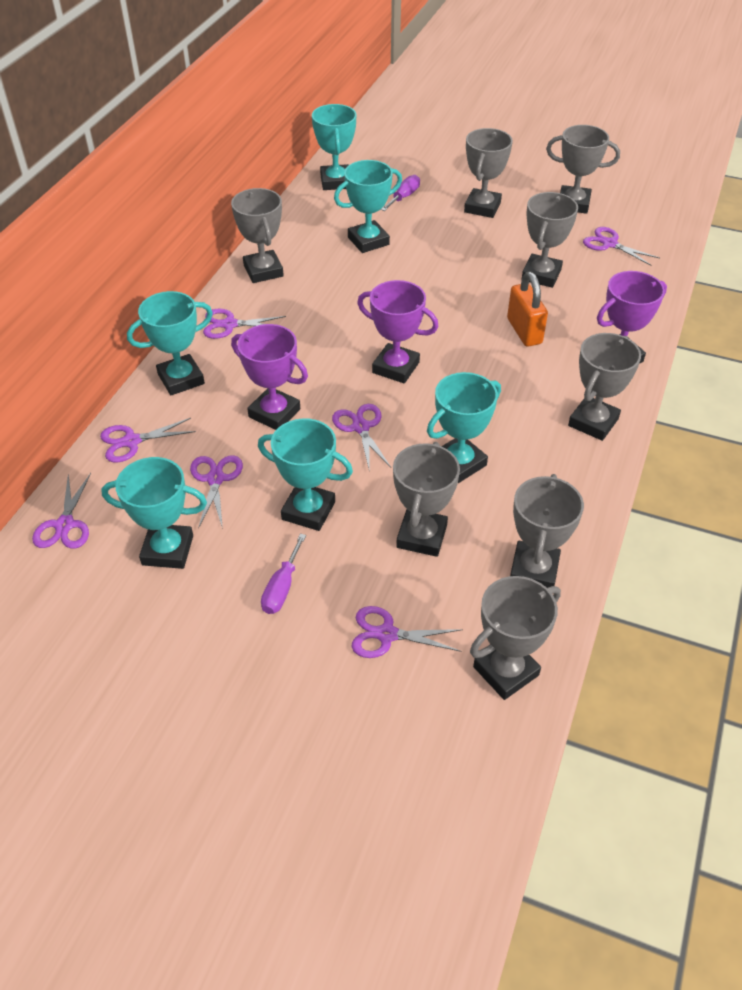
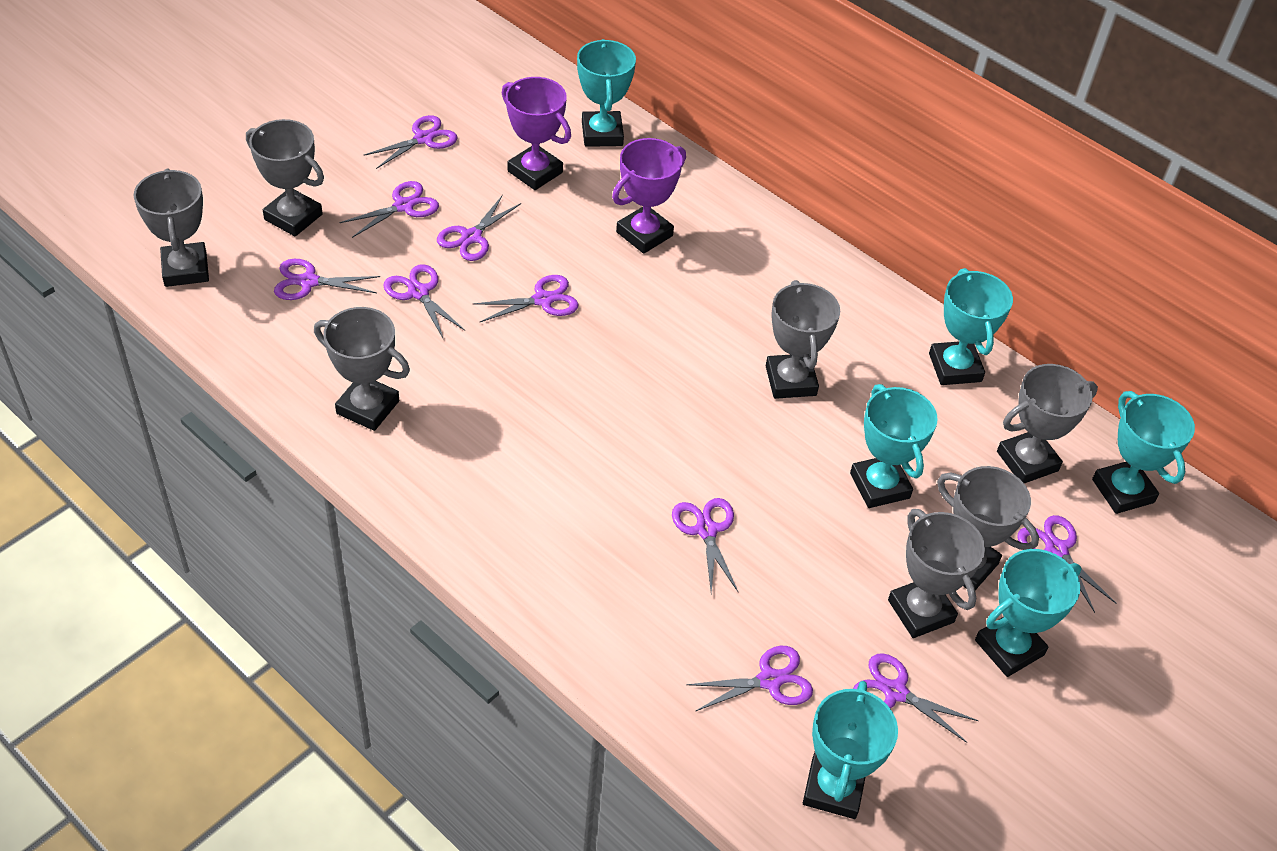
grey trophy: [231,188,284,283] [393,442,460,557] [464,128,513,218] [470,576,561,700] [510,474,584,588] [522,192,578,288] [546,125,620,214] [568,333,641,441] = 8 -> [134,169,209,287] [246,119,324,237] [314,307,410,431] [766,280,840,399] [888,509,985,638] [937,466,1039,590] [997,364,1098,483] = 7
orange padlock: [507,272,548,347] = 1 -> none = 0
purple scissors: [32,473,91,549] [100,418,196,463] [190,455,243,529] [203,309,286,339] [332,404,391,472] [352,606,463,658] [583,227,660,266] = 7 -> [274,259,380,300] [340,181,439,238] [364,115,457,169] [383,264,465,340] [437,195,521,261] [473,275,579,322] [672,498,739,593] [686,646,813,711] [853,653,979,743] [1018,515,1116,613] = 10
purple screwdriver: [261,534,306,614] [381,175,420,211] = 2 -> none = 0
purple trophy: [231,324,308,430] [357,280,439,383] [597,271,667,364] = 3 -> [502,77,571,190] [612,138,686,254] = 2

